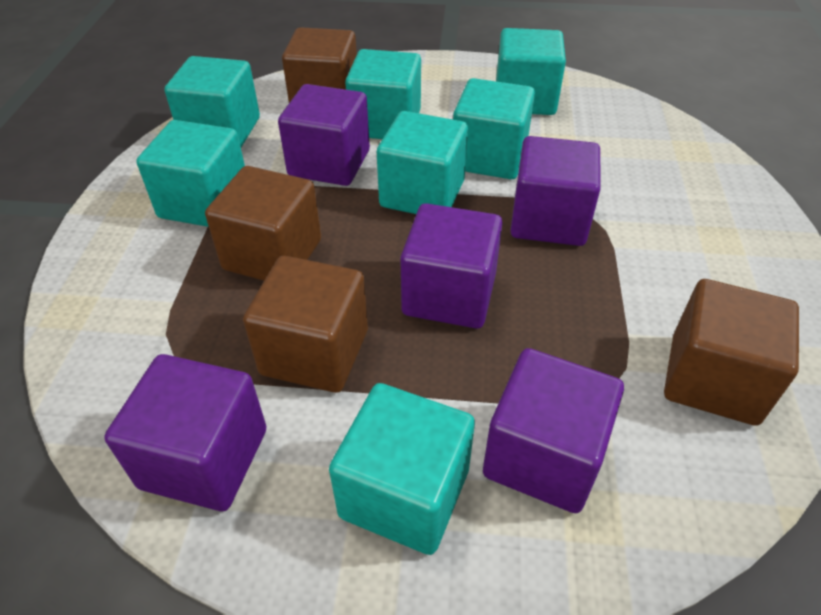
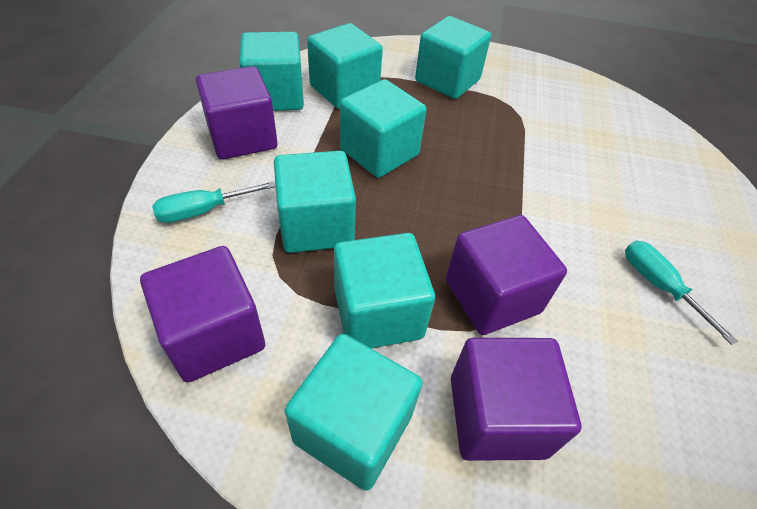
brown cube: [205,166,321,281] [243,256,368,393] [282,27,357,103] [664,279,799,426] = 4 -> none = 0
purple cube: [104,354,267,511] [278,84,370,186] [400,203,502,329] [483,348,624,513] [510,136,600,246] = 5 -> [140,246,265,382] [196,66,278,159] [446,215,567,335] [451,338,581,461] = 4
turquoise screwdriver: none = 0 -> [152,181,276,223] [625,240,738,345] = 2

